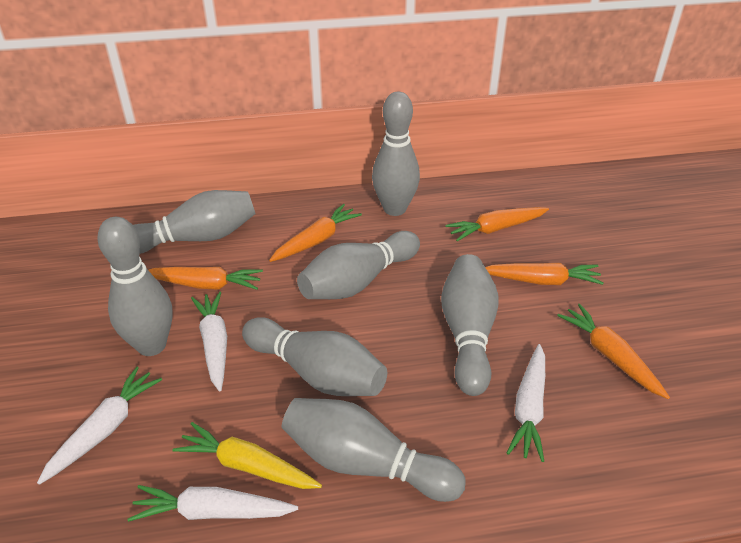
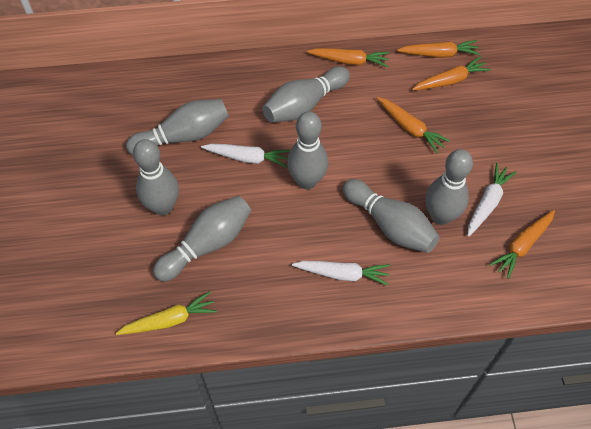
white carrot: [37,367,162,485] [127,485,298,522] [191,292,227,392] [507,344,545,462] = 4 -> [201,144,290,168] [292,261,390,286] [468,163,516,237] = 3

